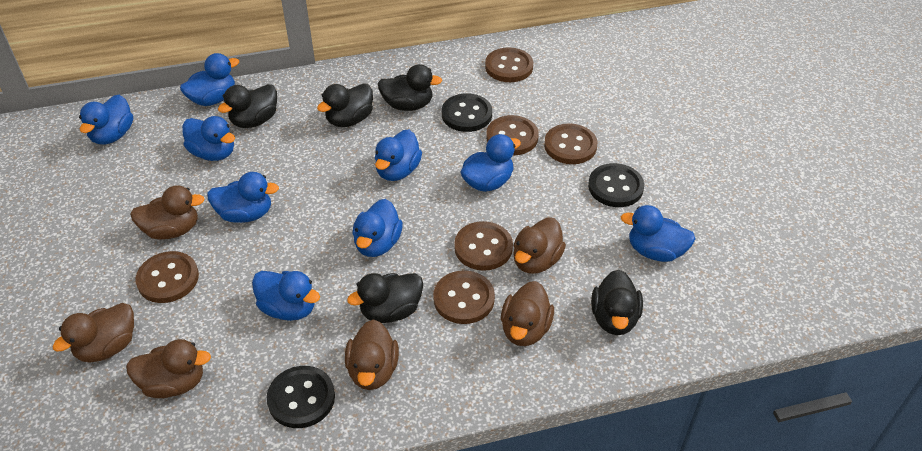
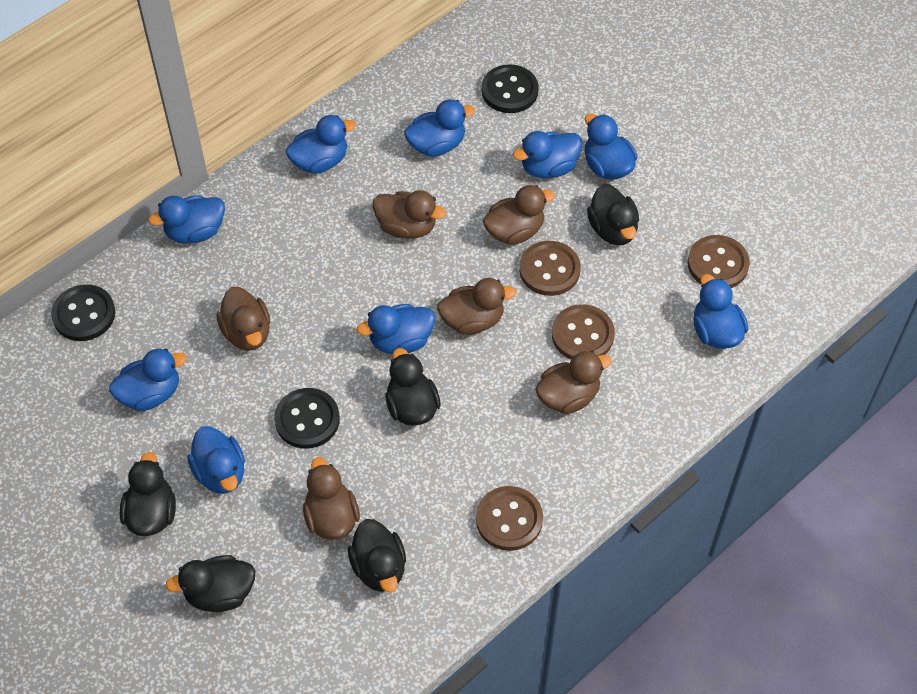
brown button: [135,251,199,303] [433,270,495,324] [454,221,513,271] [485,47,533,82] [486,115,539,155] [544,123,597,164] = 6 -> [476,486,543,551] [519,241,581,296] [552,304,615,359] [688,235,750,288] = 4

